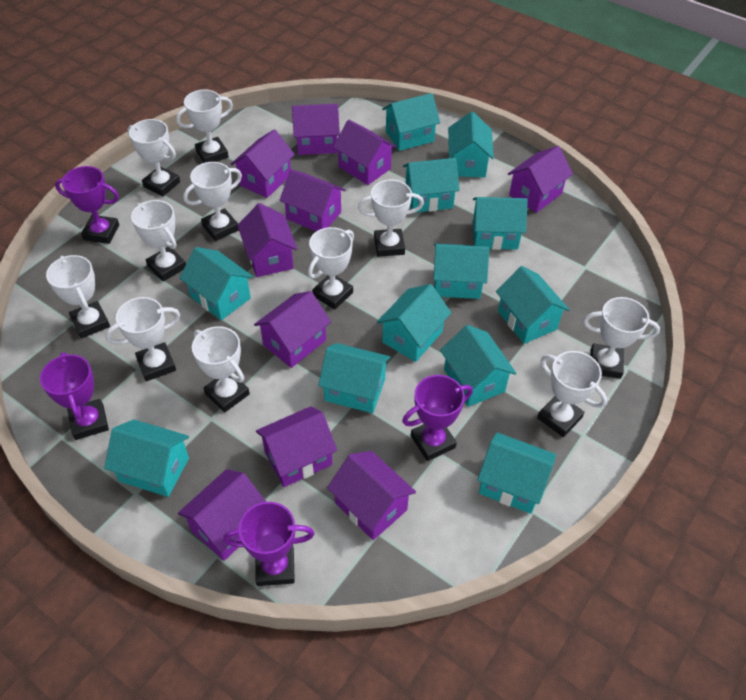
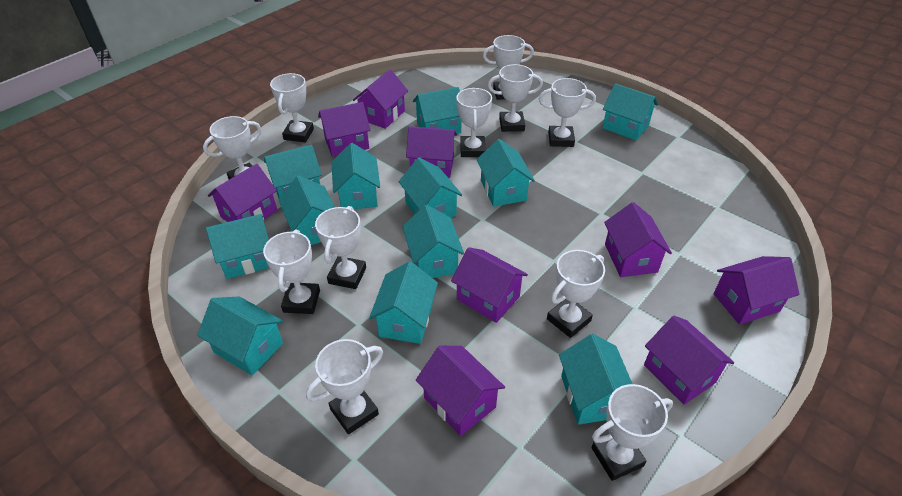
purple house: [178,469,266,561] [231,129,295,198] [237,203,297,277] [254,291,331,368] [256,406,337,487] [279,169,345,231] [292,104,340,155] [327,451,416,540] [333,120,397,185] [508,146,573,213] = 10 -> [208,164,277,222] [318,102,370,157] [353,69,408,129] [406,126,457,178] [416,346,505,436] [451,247,528,323] [604,202,672,277] [644,316,734,405] [713,256,800,325] = 9
purple trophy: [40,352,109,440] [55,166,119,244] [223,502,315,586] [402,375,473,461] = 4 -> none = 0

